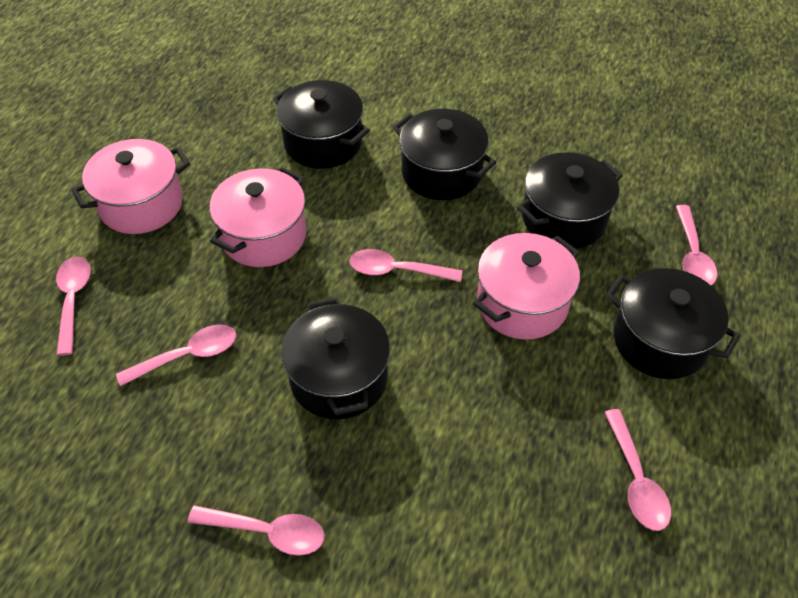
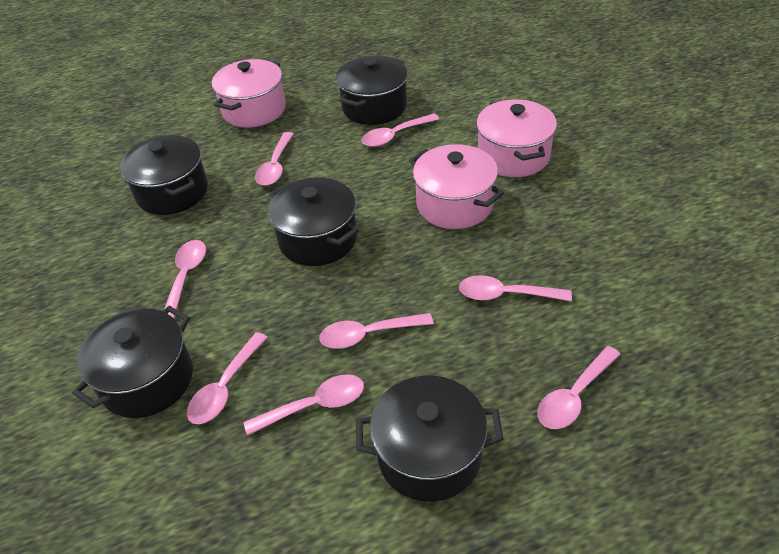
pink spoon: [56,257,91,355] [116,325,236,386] [188,505,324,556] [349,249,462,282] [604,409,671,531] [676,205,717,286] = 6 -> [164,240,206,319] [187,332,268,424] [243,374,364,436] [255,132,294,186] [319,313,434,349] [361,114,439,147] [459,275,572,301] [538,346,621,429] = 8

